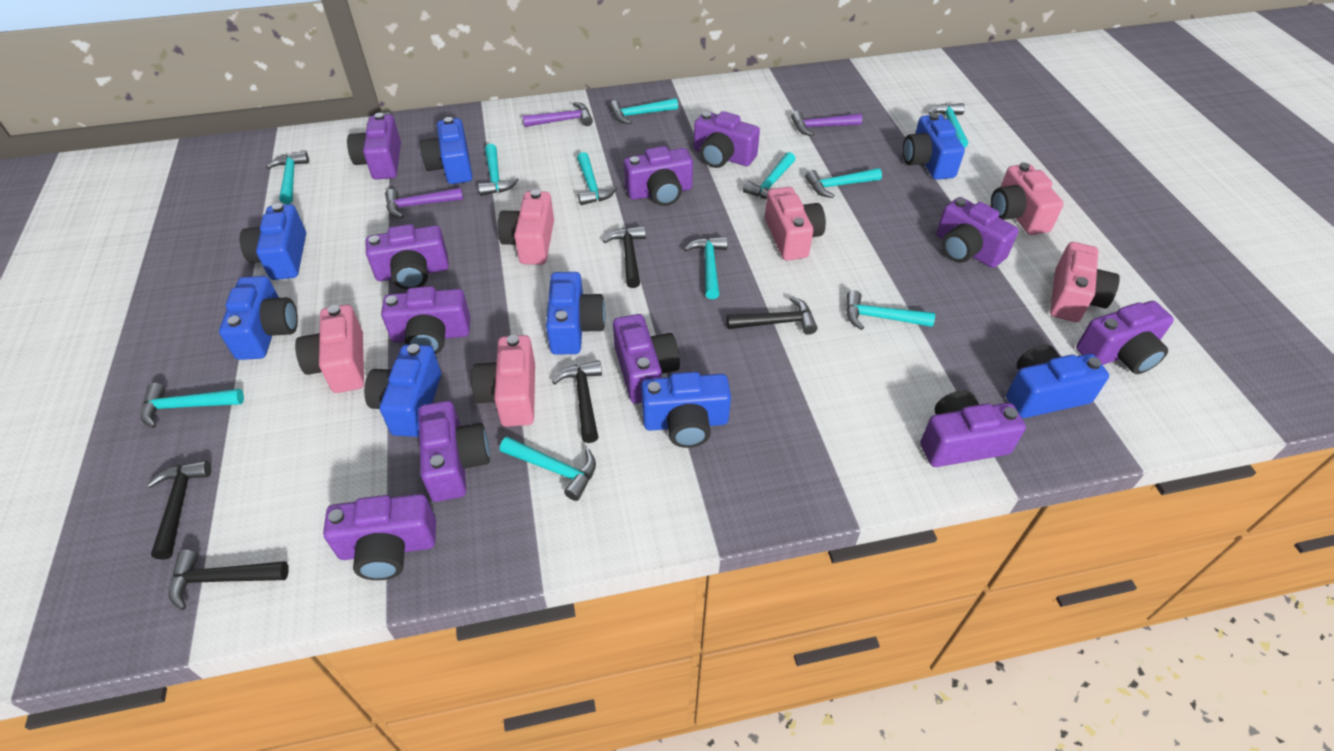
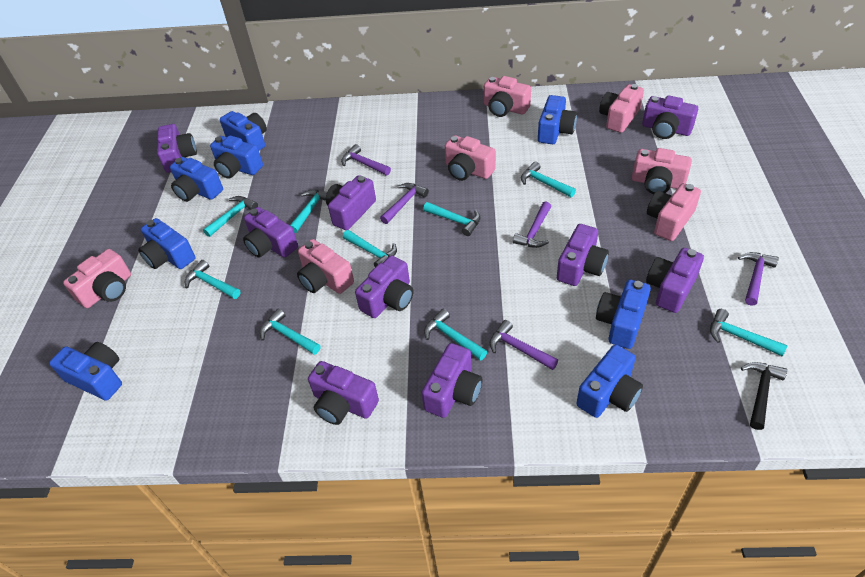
black hammer: [147,460,211,560] [169,550,289,610] [552,361,602,443] [603,226,646,288] [727,297,817,335] = 5 -> [741,362,787,430] = 1
pink camera: [295,305,364,393] [471,335,535,427] [498,189,554,265] [765,187,826,261] [991,163,1064,235] [1050,242,1120,322] = 6 -> [63,249,131,308] [297,239,354,294] [445,135,496,181] [484,76,531,117] [599,84,644,133] [632,148,692,194] [647,183,701,241] = 7
purple camera: [323,494,436,580] [347,113,401,180] [366,224,449,290] [381,286,470,354] [418,401,490,502] [613,314,680,404] [624,146,693,206] [694,111,760,168] [920,390,1026,467] [936,197,1019,268] [1076,301,1174,374] = 11 -> [157,124,197,173] [243,207,298,258] [308,361,379,425] [326,175,376,230] [355,255,413,318] [421,343,482,418] [557,224,609,286] [642,95,698,139] [646,248,704,313] = 9
purple hammer: [385,188,463,218] [523,102,593,127] [791,111,862,136] = 3 -> [341,144,391,176] [380,183,429,224] [490,320,558,370] [513,201,551,248] [738,252,779,306] = 5
turquoise hammer: [141,383,244,428] [266,151,309,204] [478,144,519,196] [500,437,596,501] [577,152,617,205] [609,98,678,124] [684,237,727,299] [743,152,795,199] [805,168,882,198] [846,290,935,330] [929,103,968,148] = 11 -> [185,260,240,299] [203,196,258,237] [260,308,321,355] [290,190,327,233] [343,230,397,267] [423,202,481,236] [424,309,487,361] [521,161,576,197] [710,309,788,357] = 9

